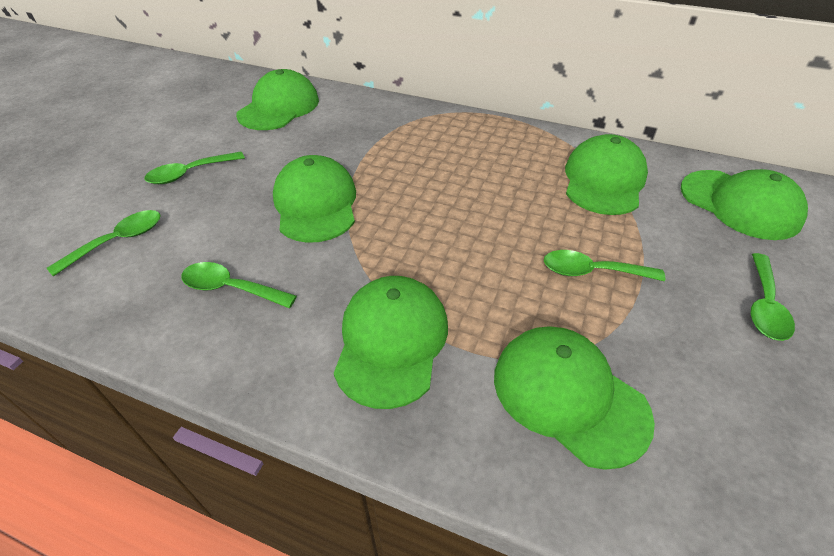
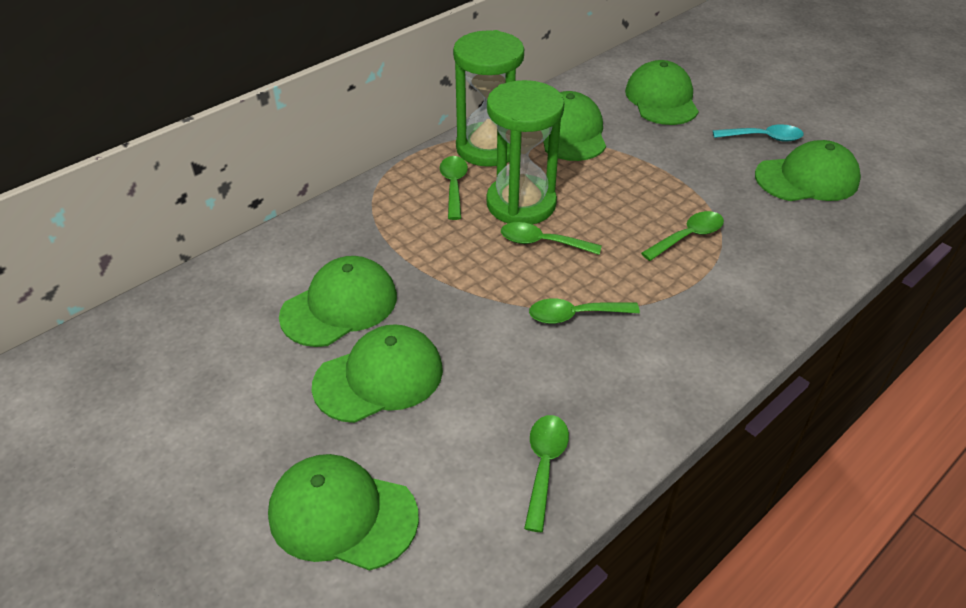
green hourglass: none = 0 -> [453,30,524,167] [486,80,564,224] = 2
turquoise spoon: none = 0 -> [713,124,804,142] = 1

